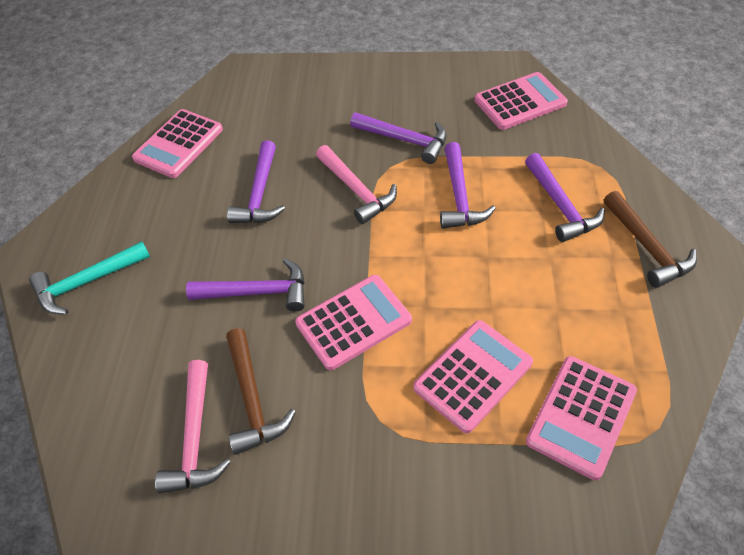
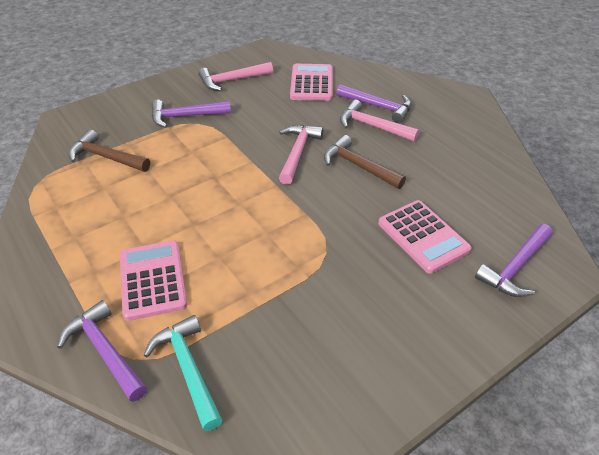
pink calculator: [132,109,223,178] [295,275,412,370] [413,320,533,433] [474,72,568,130] [526,356,637,480] = 5 -> [120,241,187,321] [290,64,333,101] [378,200,472,274] = 3
pink hammer: [155,360,231,493] [316,145,397,224] = 2 -> [198,62,273,91] [279,125,323,185] [340,99,419,142] = 3
purple hammer: [186,258,305,311] [227,140,285,223] [350,112,447,164] [440,142,496,229] [525,153,605,242] = 5 -> [57,300,147,402] [151,99,231,128] [336,85,412,123] [475,224,553,297] = 4

